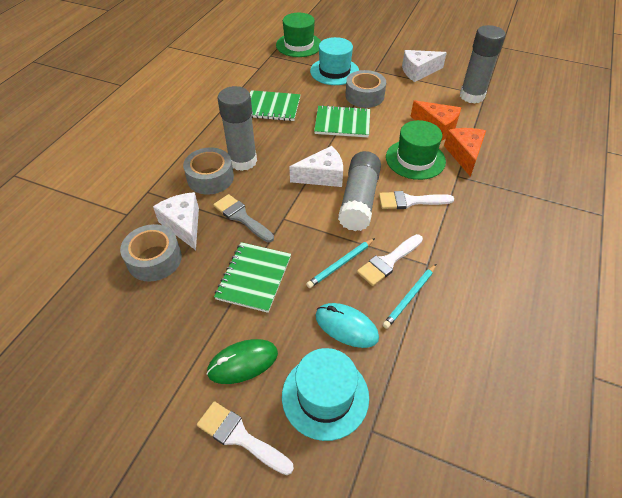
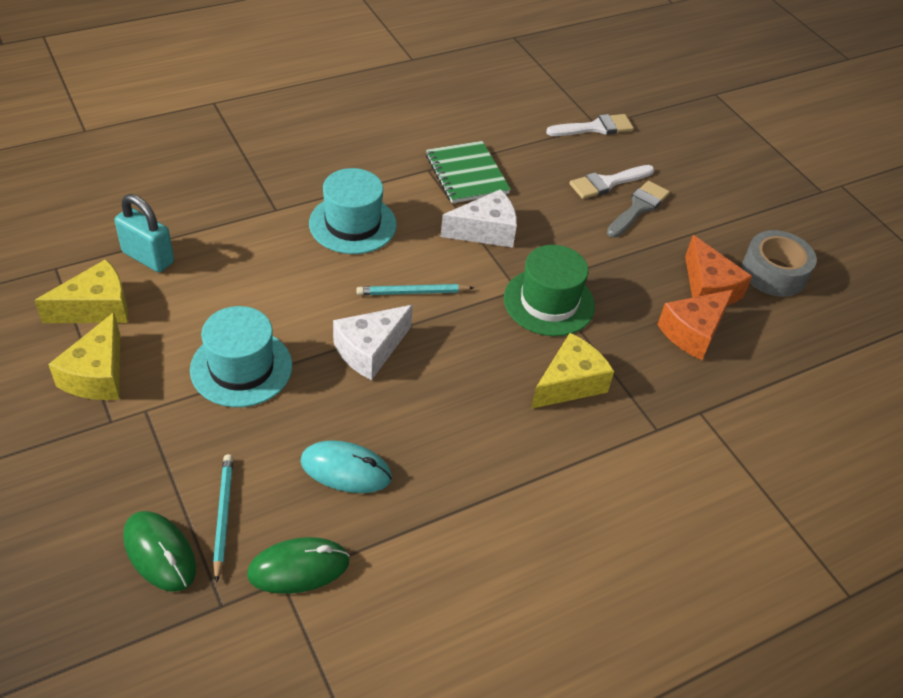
green hat: [276,13,321,57] [386,120,446,180] = 2 -> [504,245,595,336] = 1
green mouse: [207,339,278,384] = 1 -> [123,511,196,592] [247,537,350,594] = 2
green notebook: [214,242,291,313] [250,90,300,121] [314,105,370,137] = 3 -> [426,141,511,203] = 1
grey glue stick: [217,86,257,171] [338,151,381,231] [460,25,505,104] = 3 -> none = 0
grey tape: [120,224,182,282] [183,148,234,195] [345,70,386,108] = 3 -> [742,230,817,297] = 1
turquoise padlock: none = 0 -> [114,194,174,272] = 1
white brush: [197,401,294,475] [357,234,423,286] [379,191,454,209] = 3 -> [546,114,634,136] [569,165,654,199] = 2
white cheese: [153,192,199,250] [289,146,343,187] [402,50,447,82] = 3 -> [333,305,413,380] [441,189,517,248] = 2
yellow cheese: none = 0 -> [34,259,128,323] [48,312,120,400] [531,333,614,409] = 3

